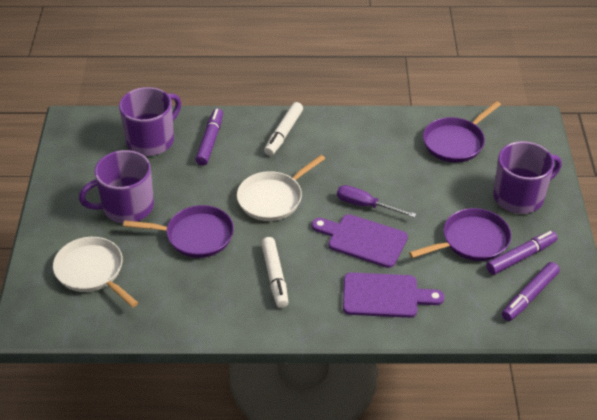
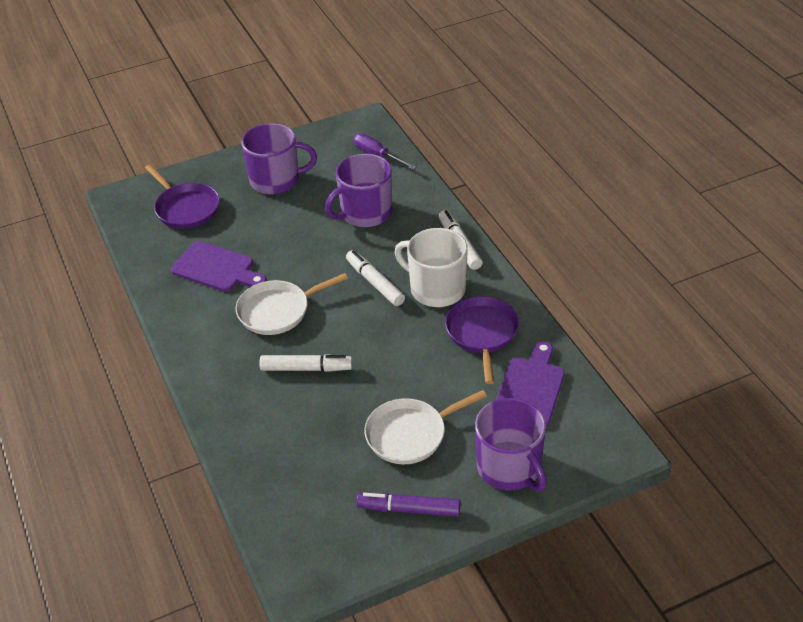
purple marker: [195,108,223,166] [486,231,558,275] [502,262,560,321] = 3 -> [357,493,461,517] = 1
purple pan: [123,205,234,258] [409,208,511,261] [423,101,501,163] = 3 -> [145,165,220,229] [445,296,519,384] = 2
white marker: [261,237,288,308] [264,102,303,156] = 2 -> [259,354,353,372] [346,250,405,306] [439,210,483,270] = 3
white mug: none = 0 -> [394,228,468,307] = 1

